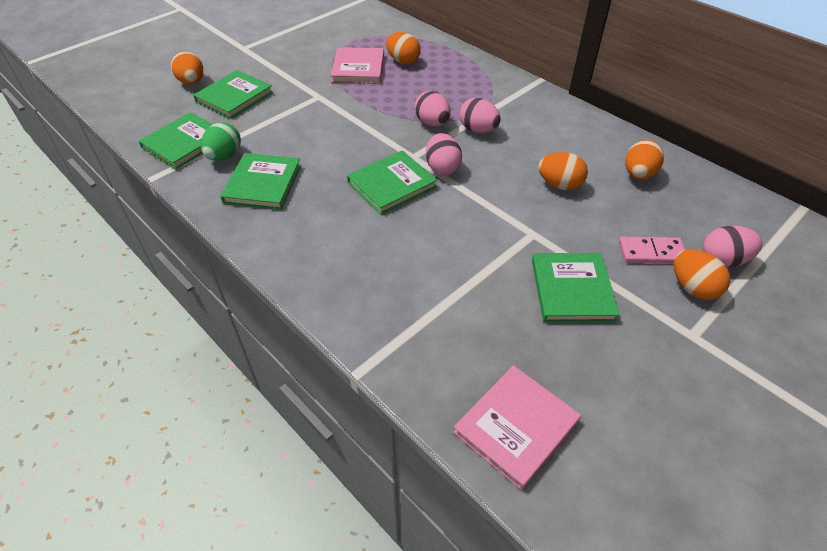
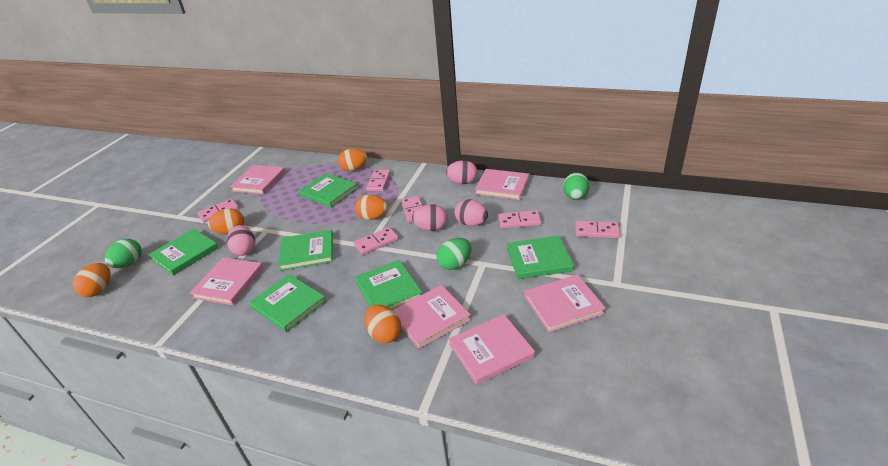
green book: [139,112,213,170] [193,70,273,119] [220,153,301,210] [347,150,437,215] [532,253,620,322] = 5 -> [149,229,219,276] [249,274,326,333] [278,230,333,271] [299,173,358,208] [355,260,422,310] [507,235,574,279] = 6
green egg: [201,122,241,161] = 1 -> [104,239,142,268] [437,238,472,270] [563,173,589,200] = 3
pink book: [331,47,384,84] [453,365,581,490] = 2 -> [190,257,263,305] [230,165,285,195] [393,285,471,349] [449,314,535,385] [475,169,529,200] [524,274,606,333] = 6
pink domino: [619,237,685,264] = 1 -> [197,199,239,223] [354,227,399,255] [366,170,391,191] [401,196,422,223] [498,210,541,228] [575,221,620,238] = 6

